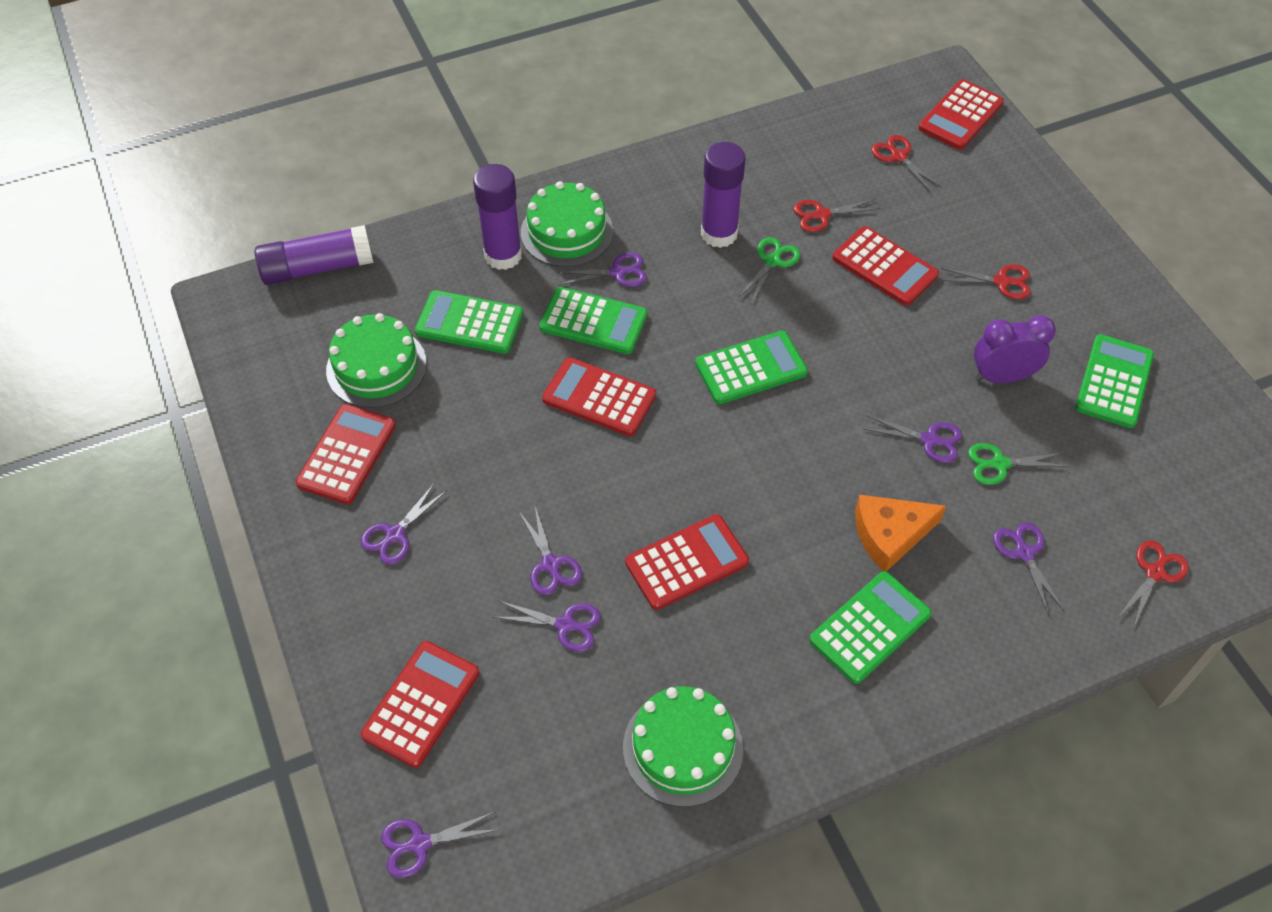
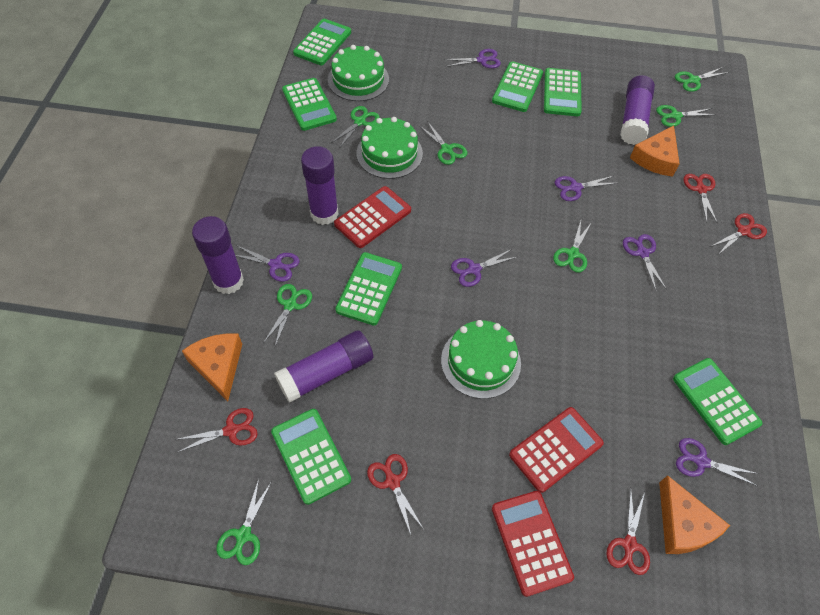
green calculator: [415,290,524,354] [539,287,648,354] [695,331,808,404] [809,571,932,684] [1075,334,1154,428] = 5 -> [271,409,351,505] [282,78,337,131] [293,19,351,65] [335,252,402,325] [492,61,543,112] [544,68,582,116] [673,358,762,445] = 7
green scissors: [739,237,800,303] [968,443,1069,485] = 2 -> [216,479,272,565] [263,284,312,346] [331,106,380,147] [420,121,467,165] [553,221,592,272] [656,105,716,127] [675,67,729,92] = 7
orange cheese: [855,495,946,571] = 1 -> [182,333,242,401] [630,125,680,176] [659,475,730,554] = 3
purple clock: [974,315,1056,383] = 1 -> none = 0
purple glue stick: [255,225,373,285] [473,164,522,270] [701,142,746,248] = 3 -> [192,216,244,294] [274,330,373,403] [301,146,339,225] [620,75,655,145] = 4
purple scissors: [361,483,447,565] [381,811,500,878] [494,601,601,652] [519,507,582,595] [557,252,647,287] [864,415,962,463] [993,522,1064,615] = 7 -> [235,245,299,282] [444,49,501,68] [451,249,517,287] [555,176,618,201] [623,234,667,290] [676,438,759,486] = 6
red calculator: [296,404,396,504] [361,641,479,768] [542,357,656,436] [625,514,749,610] [832,226,939,306] [919,79,1004,150] = 6 -> [334,186,411,248] [492,491,574,597] [509,407,604,493] = 3
red scissors: [793,199,880,232] [871,135,941,192] [941,264,1031,299] [1118,540,1189,626] = 4 -> [175,408,258,452] [367,454,423,534] [606,489,650,575] [683,174,717,223] [710,213,767,255] = 5

